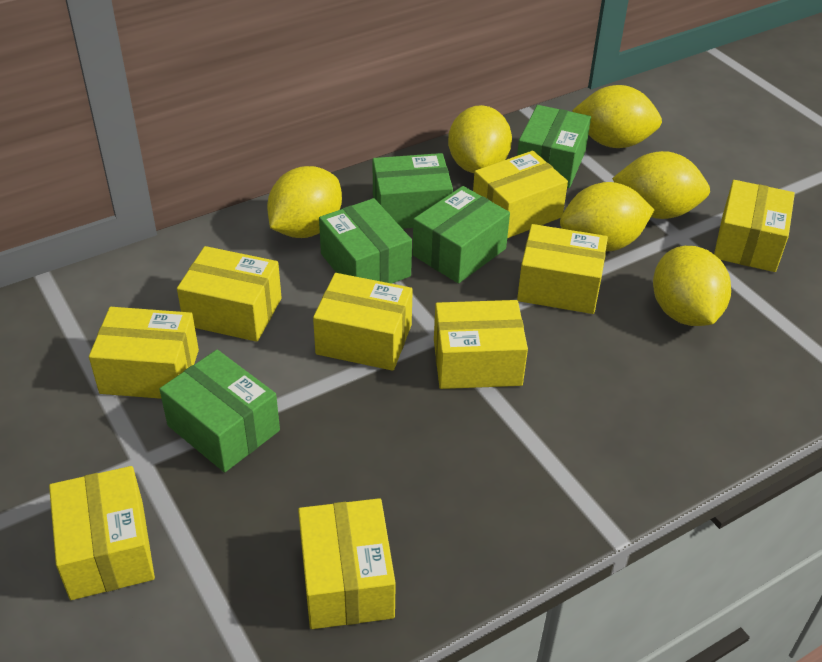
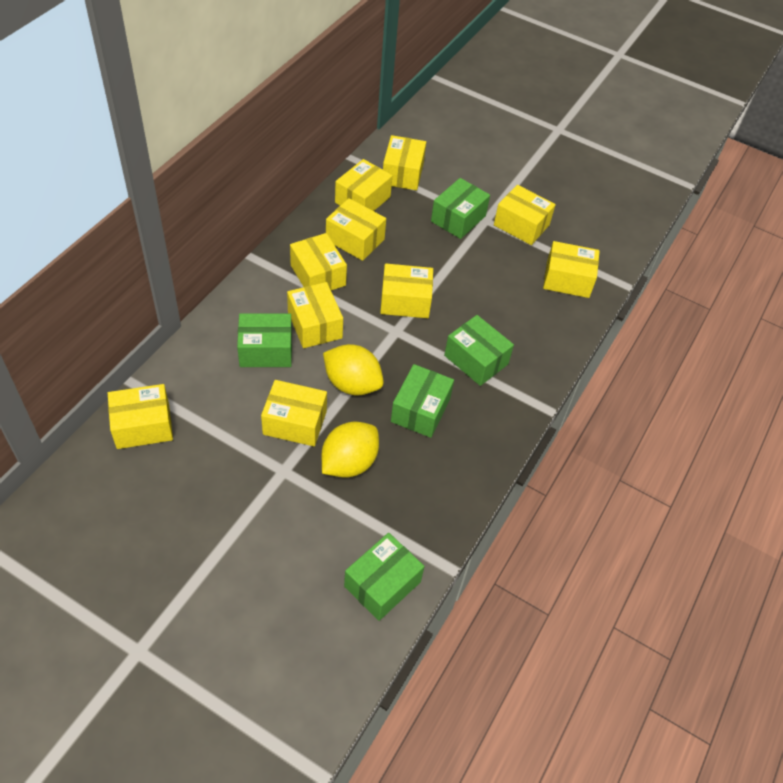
yellow box: [49,466,155,600] [89,307,199,399] [177,246,282,342] [298,498,396,629] [313,273,413,371] [434,300,528,389] [473,151,568,238] [517,224,608,314] [714,180,795,272] = 9 -> [108,384,173,449] [261,380,327,447] [287,282,343,348] [290,233,347,290] [326,198,386,261] [335,159,392,211] [380,264,433,318] [383,135,426,190] [494,185,556,245] [543,241,600,298] = 10
yellow lemon: [267,166,342,238] [448,105,512,173] [560,182,654,252] [572,85,662,148] [612,151,710,219] [653,246,731,326] = 6 -> [322,422,379,478] [323,344,384,395] = 2

